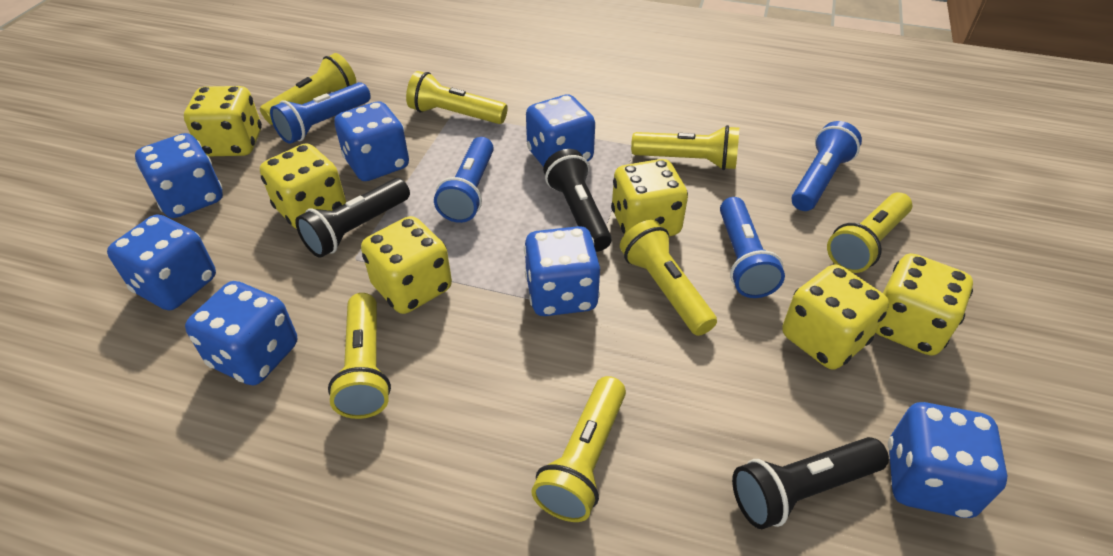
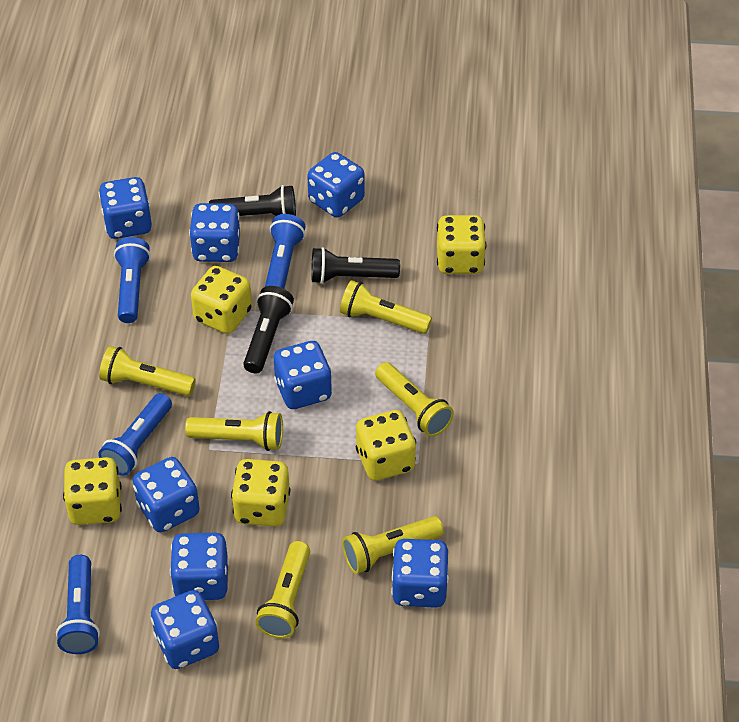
blue dice: [107,215,216,310] [135,133,223,218] [185,281,297,385] [334,101,409,181] [524,226,600,316] [526,95,595,167] [888,402,1007,518] = 7 -> [99,177,152,239] [133,457,200,532] [151,590,219,669] [170,533,229,600] [189,203,240,262] [274,341,332,409] [307,152,365,218] [391,539,449,608] = 8
yellow dice: [184,86,262,156] [260,143,346,229] [361,216,452,314] [611,159,688,236] [782,265,889,369] [875,253,973,355] = 6 -> [63,457,122,525] [191,266,252,334] [231,459,290,527] [356,410,416,481] [437,215,486,274] = 5
yellow flashlight: [260,53,356,125] [328,293,391,419] [406,71,508,124] [531,376,626,522] [620,220,717,336] [631,125,739,170] [827,192,912,273] = 7 -> [99,346,196,396] [185,411,283,451] [255,541,310,638] [340,280,432,334] [342,516,443,574] [375,362,454,437] = 6

